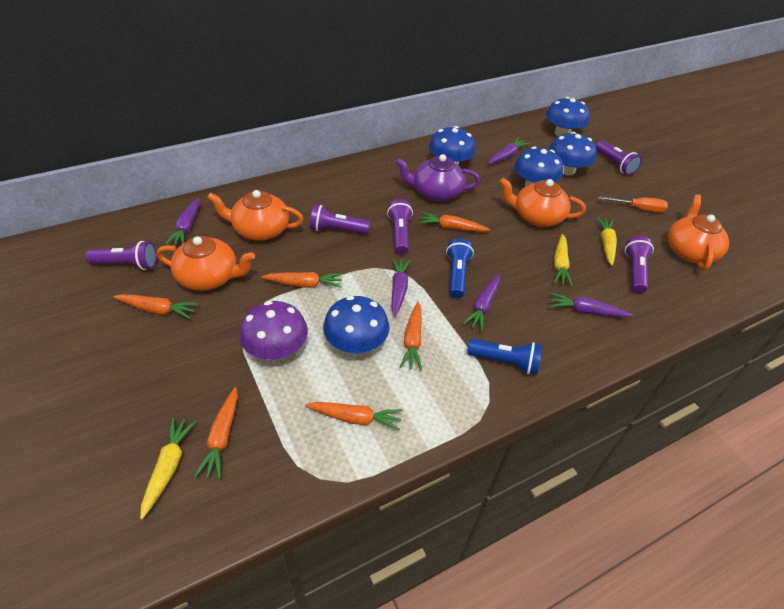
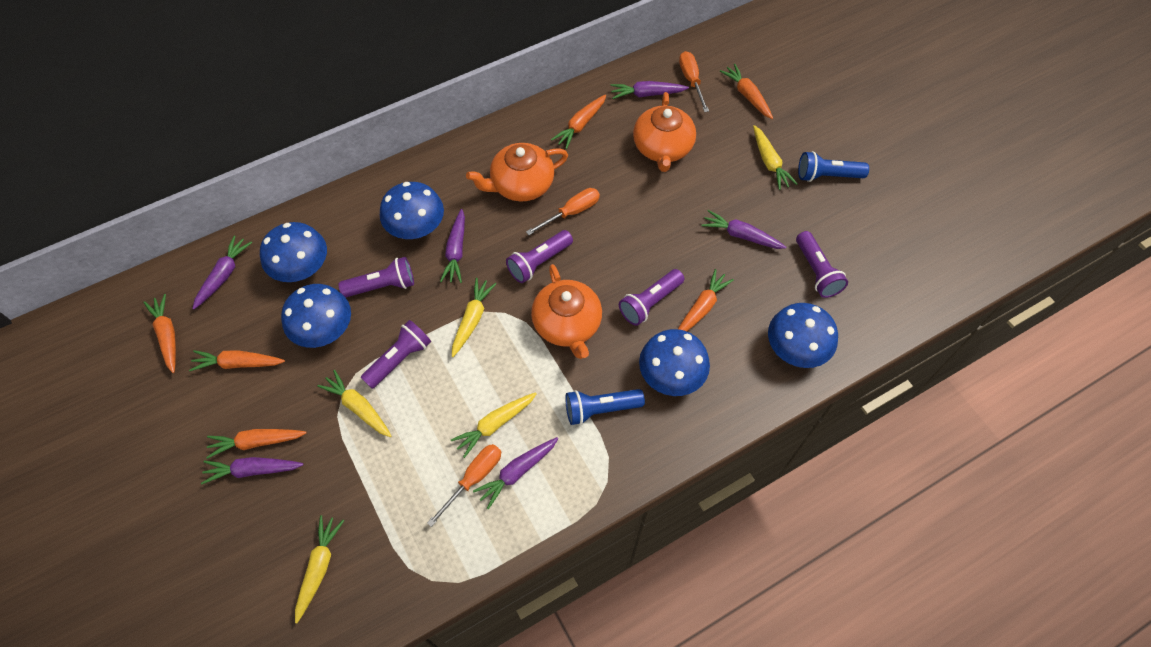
orange screwdriver: [598,196,668,212] = 1 -> [427,444,501,527] [526,188,600,235] [679,51,709,112] = 3
orange teapot: [156,236,255,291] [207,190,304,241] [499,178,586,227] [668,194,729,270] = 4 -> [466,143,568,202] [531,264,602,359] [633,92,696,172] = 3
purple carrot: [165,198,200,246] [392,258,411,317] [463,274,500,332] [488,138,530,164] [550,292,633,318] = 5 -> [192,235,252,309] [201,457,303,484] [440,209,465,283] [473,437,558,509] [610,81,689,99] [701,210,786,249] = 6
purple mushroom: [239,301,308,360] = 1 -> none = 0
purple teapot: [395,154,480,201] = 1 -> none = 0
yellow carrot: [140,418,196,519] [553,234,573,286] [596,217,617,266] = 3 -> [295,515,344,623] [317,370,391,437] [451,392,536,458] [452,278,496,357] [753,125,798,190] = 5

